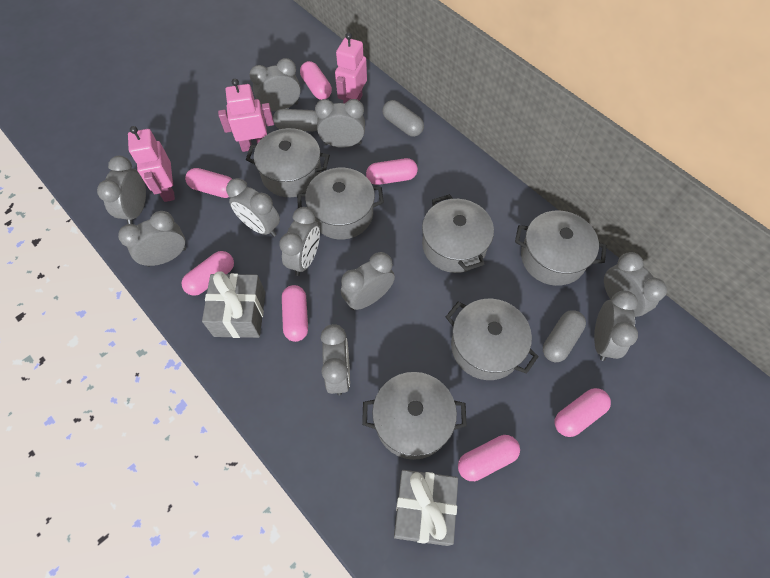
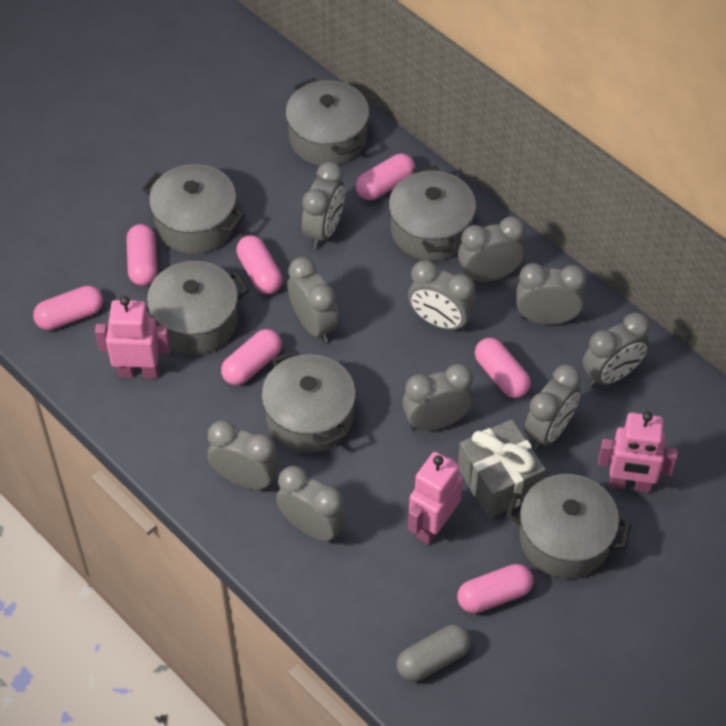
grey capsule: [273,109,318,131] [383,100,424,137] [543,310,586,362] = 3 -> [396,625,471,682] = 1
grey gift: [202,271,265,338] [394,470,458,546] = 2 -> [458,419,546,518] = 1

